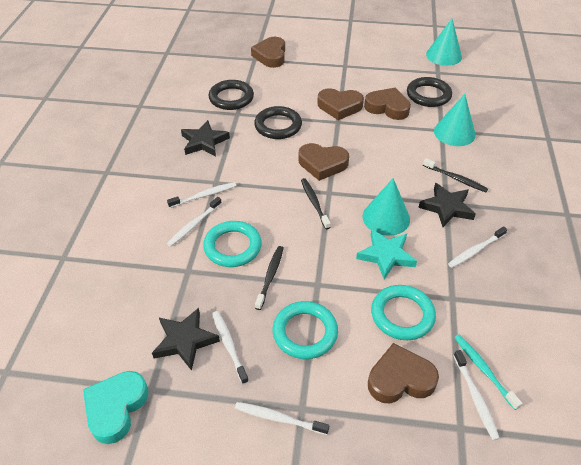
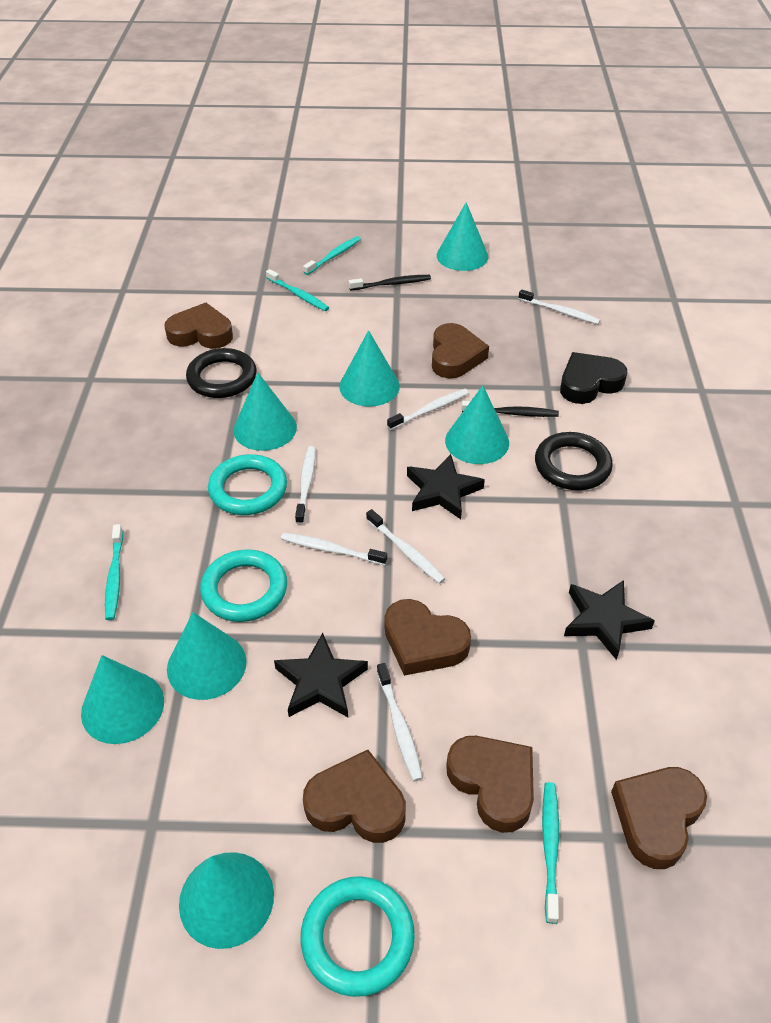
black heart: none = 0 -> [560,352,628,404] = 1
black ring: [208,80,254,110] [254,106,302,139] [407,77,452,107] = 3 -> [186,348,257,398] [535,432,613,490] = 2
black toothbrush: [255,246,283,310] [301,178,331,229] [423,158,488,192] = 3 -> [349,275,431,290] [462,401,559,417] = 2
brown heart: [251,37,285,68] [299,143,349,181] [317,88,364,120] [364,88,411,120] [368,343,439,403] = 5 -> [164,302,233,349] [303,750,406,843] [385,599,471,676] [432,323,489,379] [446,736,534,833] [611,767,707,869] = 6
turquoise cone: [362,178,410,236] [426,19,462,66] [434,94,476,146] = 3 -> [81,655,164,744] [167,612,246,700] [179,852,274,949] [233,373,297,451] [339,330,400,407] [437,202,488,271] [445,385,509,464] = 7
turquoise heart: [83,371,149,444] = 1 -> none = 0
turquoise star: [356,229,417,279] = 1 -> none = 0
turquoise toothbrush: [454,335,522,410] = 1 -> [105,524,123,620] [266,269,329,311] [303,236,361,275] [542,782,559,924] = 4

